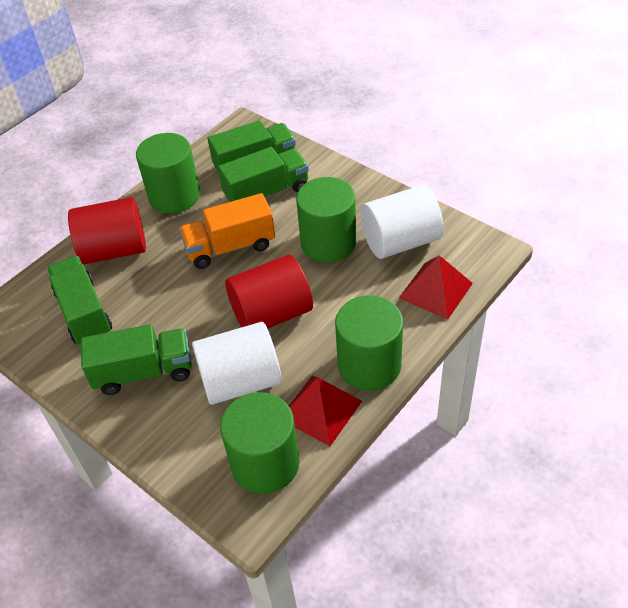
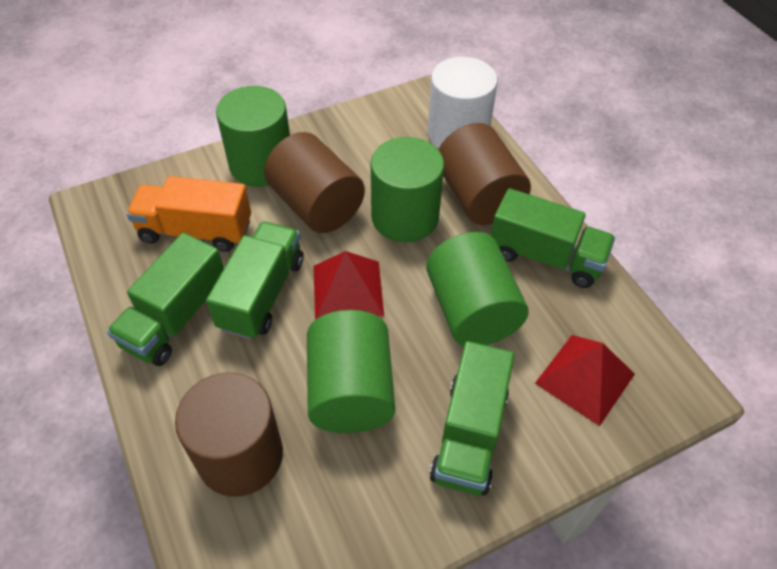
brown cylinder: none = 0 -> [175,372,283,497] [264,132,365,233] [438,123,531,225] = 3
red cylinder: [68,197,146,264] [225,255,313,329] = 2 -> none = 0
white cylinder: [192,322,282,405] [360,185,443,259] = 2 -> [427,57,498,149] = 1

